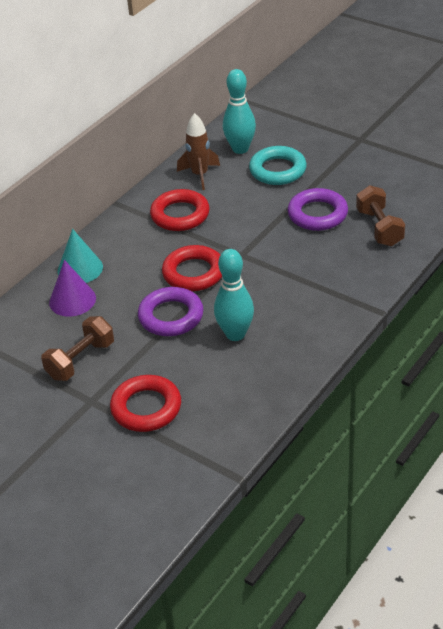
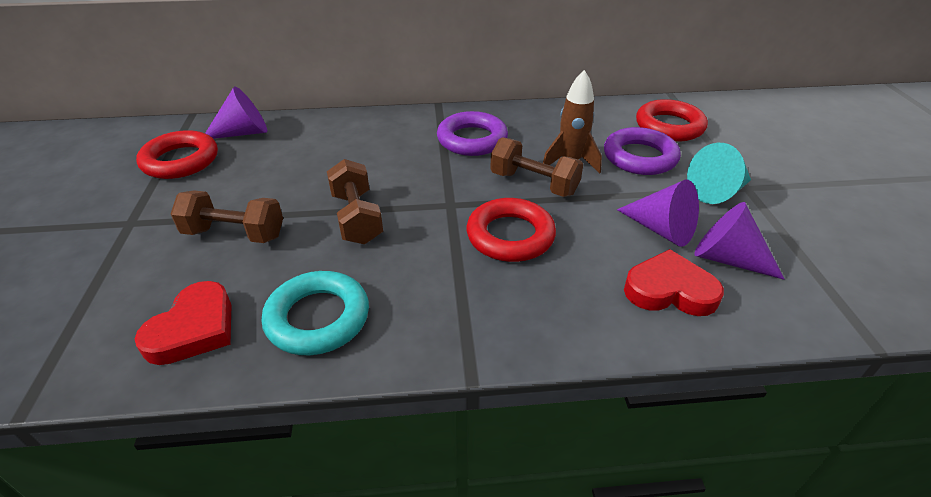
brown dumbbell: [41,316,114,381] [356,185,405,246] = 2 -> [171,190,283,243] [327,159,383,245] [490,137,583,197] = 3
purple cone: [49,260,96,317] = 1 -> [205,86,267,139] [617,180,699,247] [694,202,785,280] = 3
red heart: none = 0 -> [135,281,232,365] [624,249,724,316] = 2
turquoise bowling pin: [214,249,254,341] [223,69,256,154] = 2 -> none = 0

